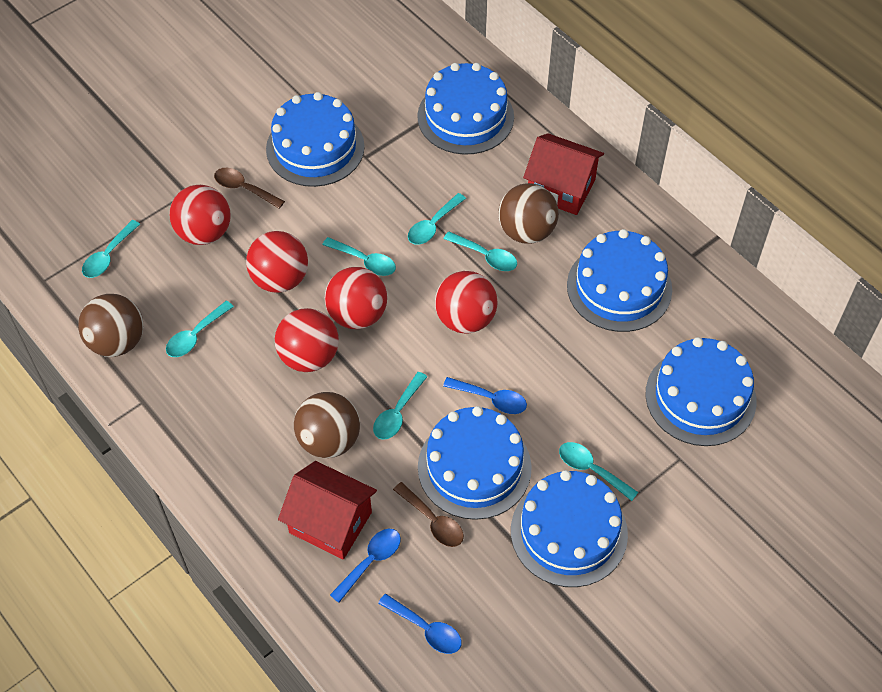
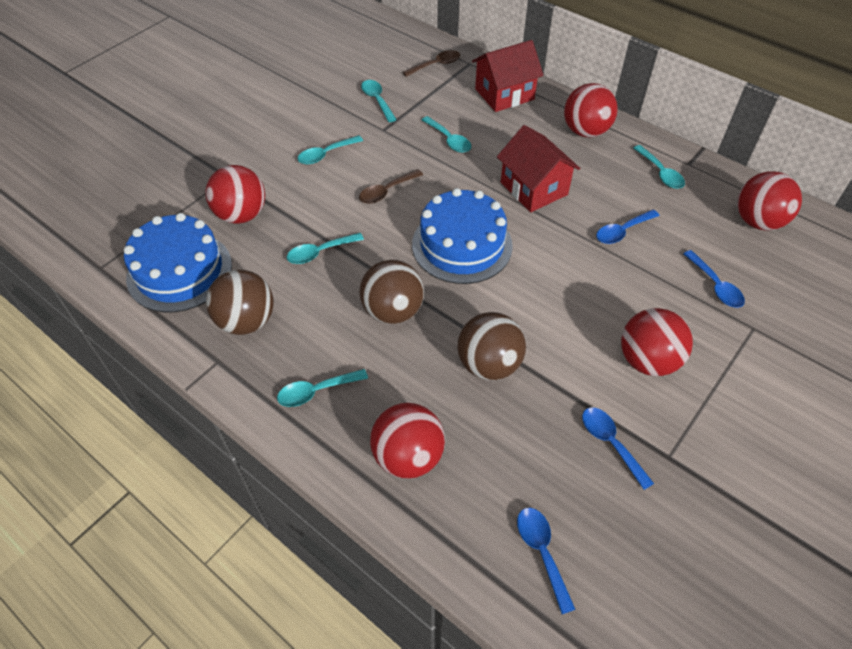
blue cake: [266,92,365,187] [417,63,514,155] [418,406,532,520] [511,470,628,587] [567,229,672,332] [645,337,756,446] = 6 -> [124,213,232,312] [412,188,513,284] = 2
blue spoon: [330,529,401,603] [378,593,462,654] [443,377,527,414] = 3 -> [517,508,576,614] [582,407,654,490] [596,209,659,244] [683,250,745,308] = 4
turquoise spoon: [82,220,140,278] [166,301,234,357] [322,237,396,276] [373,372,427,440] [408,193,466,245] [443,231,517,271] [559,442,638,501] = 7 -> [277,369,368,407] [287,233,364,264] [298,135,363,164] [361,80,397,122] [422,116,471,153] [633,145,685,189] = 6

